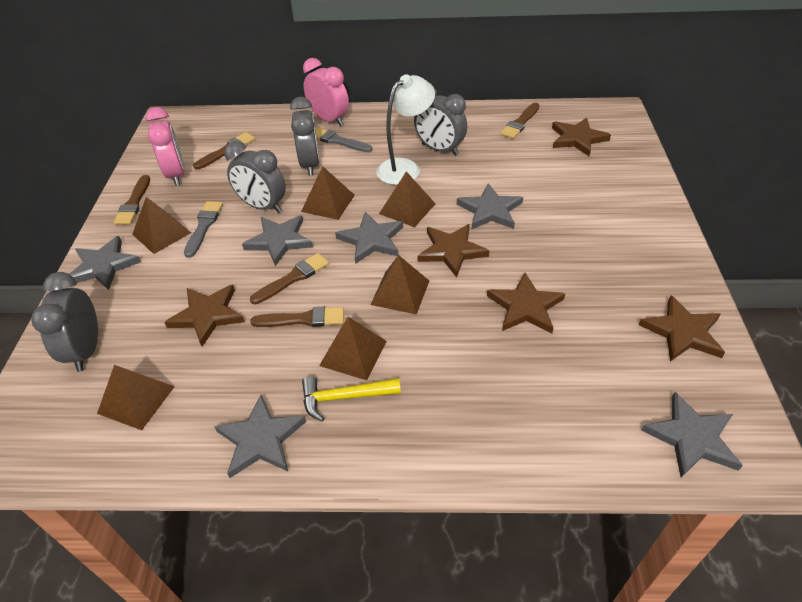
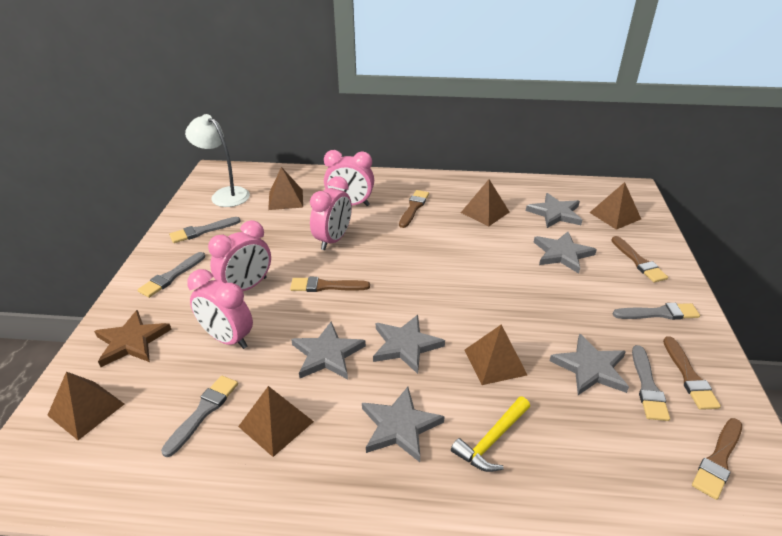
brown star: [164,285,245,346] [418,224,489,277] [487,273,565,333] [552,118,611,156] [639,295,725,362] = 5 -> [94,310,172,367] = 1
grey brush: [184,201,223,258] [315,128,372,152] = 2 -> [137,252,205,298] [161,376,238,457] [169,217,241,243] [613,303,700,320] [632,345,670,421] = 5
grey clock: [31,272,98,372] [224,141,286,213] [290,97,320,176] [414,88,467,156] = 4 -> none = 0
pink clock: [146,107,185,186] [303,58,349,126] = 2 -> [187,269,253,349] [208,220,271,291] [310,176,352,250] [324,150,374,206] = 4

